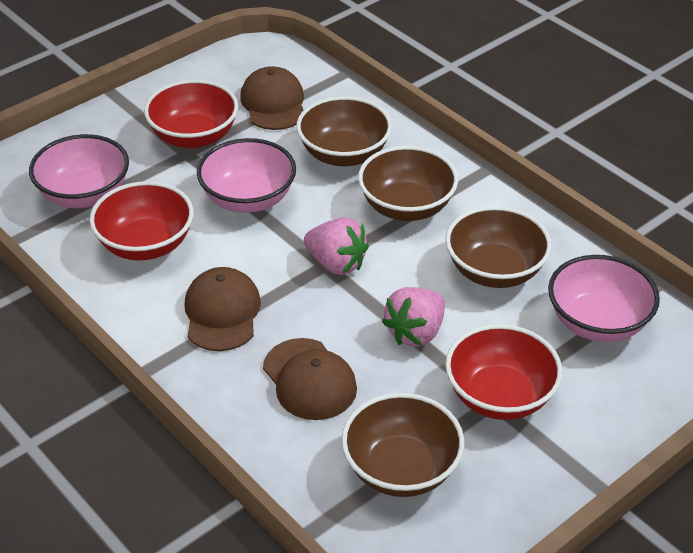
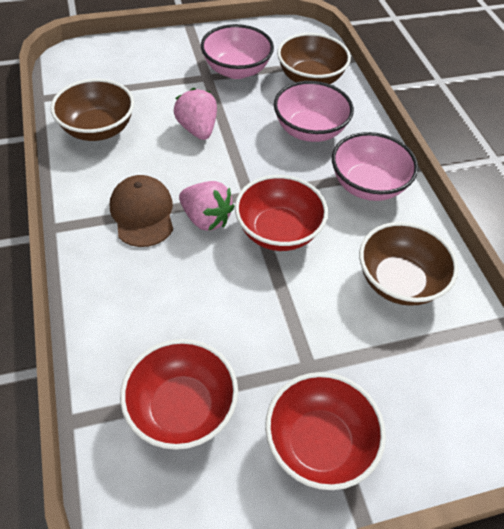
brown bowl: [296,96,392,166] [341,393,464,497] [358,146,458,221] [445,206,552,288] = 4 -> [50,79,134,141] [277,33,351,84] [359,222,458,306] = 3
brown cap: [185,267,261,351] [240,66,304,130] [263,338,357,420] = 3 -> [110,175,173,247] = 1

